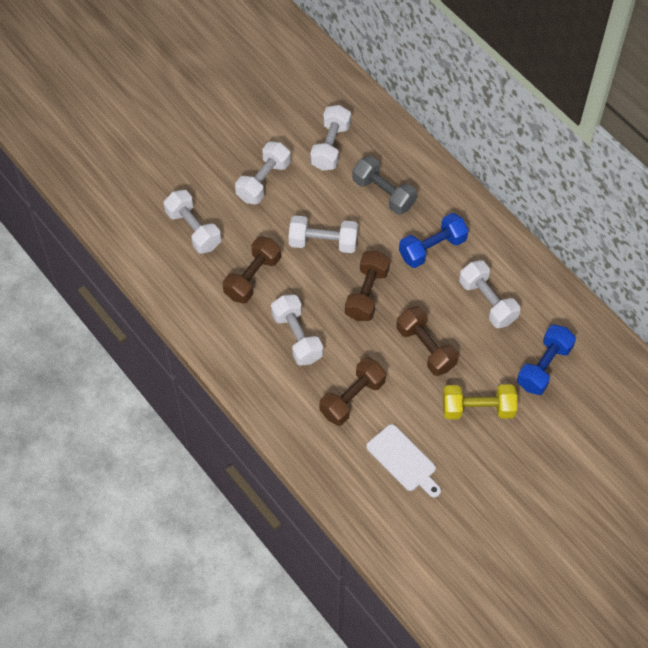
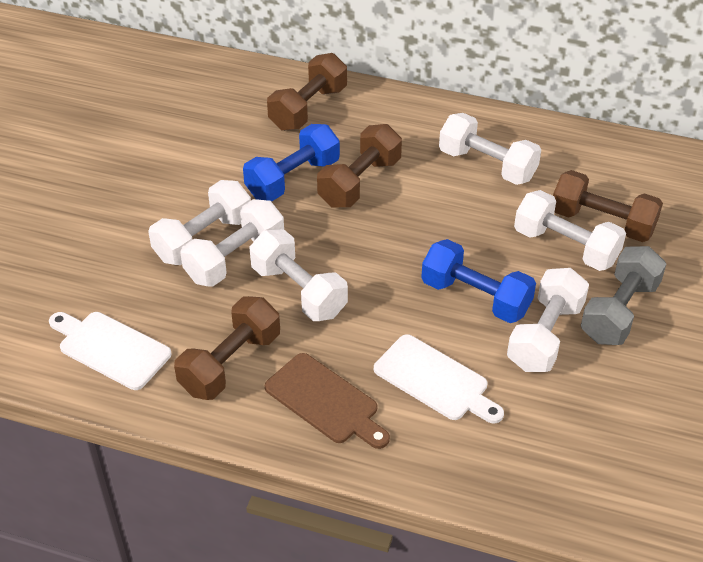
brown cutting board: none = 0 -> [265,353,390,449] = 1
white cutting board: [366,424,441,498] = 1 -> [49,312,172,390] [374,334,504,424] = 2
yellow dumbbell: [443,384,517,419] = 1 -> none = 0

